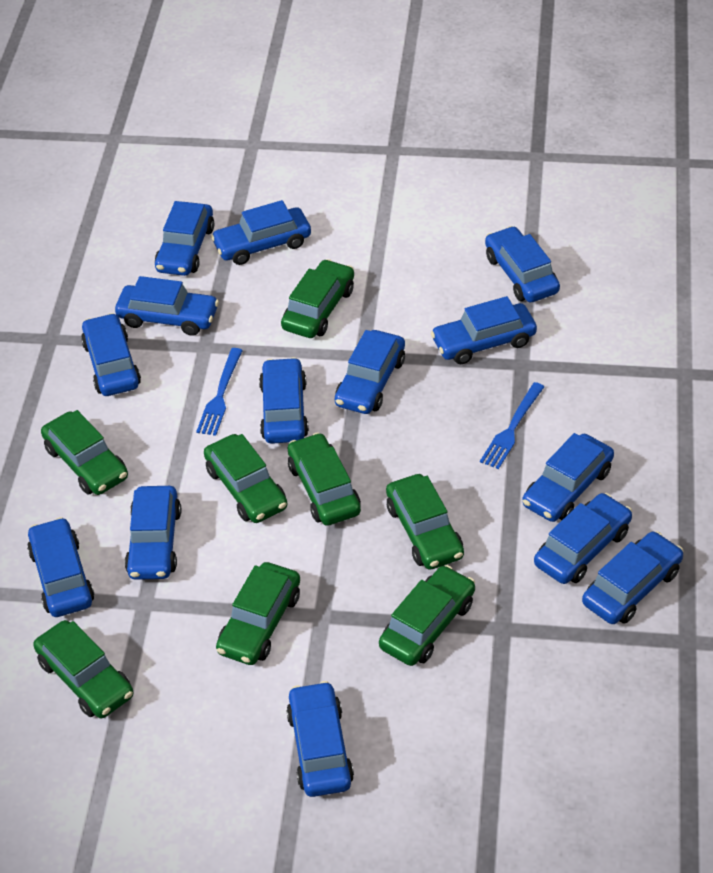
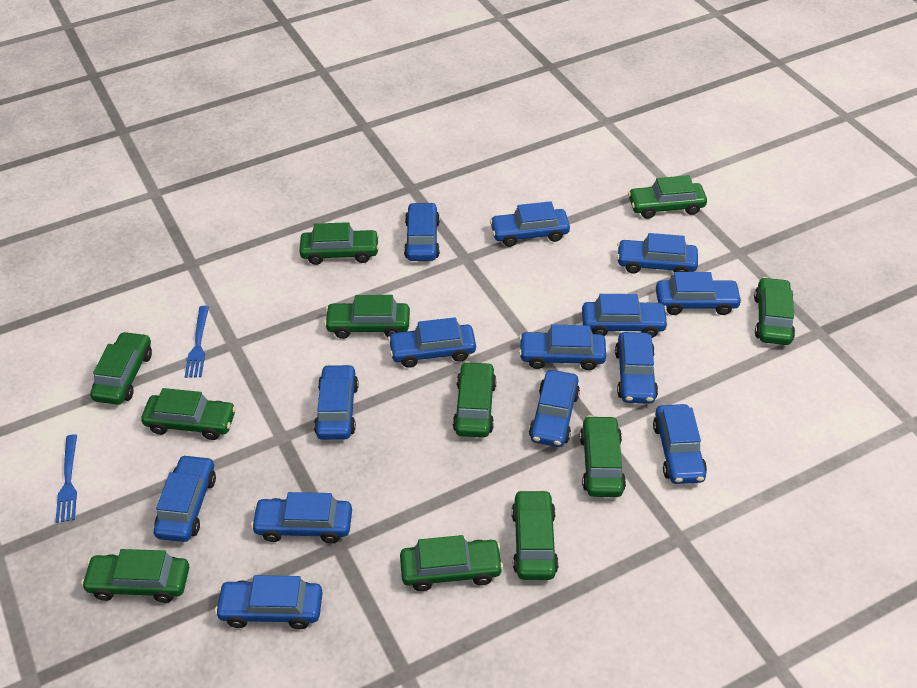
green car: [33,620,133,718] [41,410,128,495] [204,434,287,523] [216,562,300,665] [281,259,354,338] [288,433,361,526] [379,565,475,666] [386,474,464,570] = 8 -> [81,549,189,603] [90,331,152,405] [141,388,236,440] [299,222,379,265] [324,295,410,339] [400,535,504,591] [453,361,497,437] [511,490,559,580] [580,415,626,497] [628,175,707,219] [754,277,795,345] = 11

